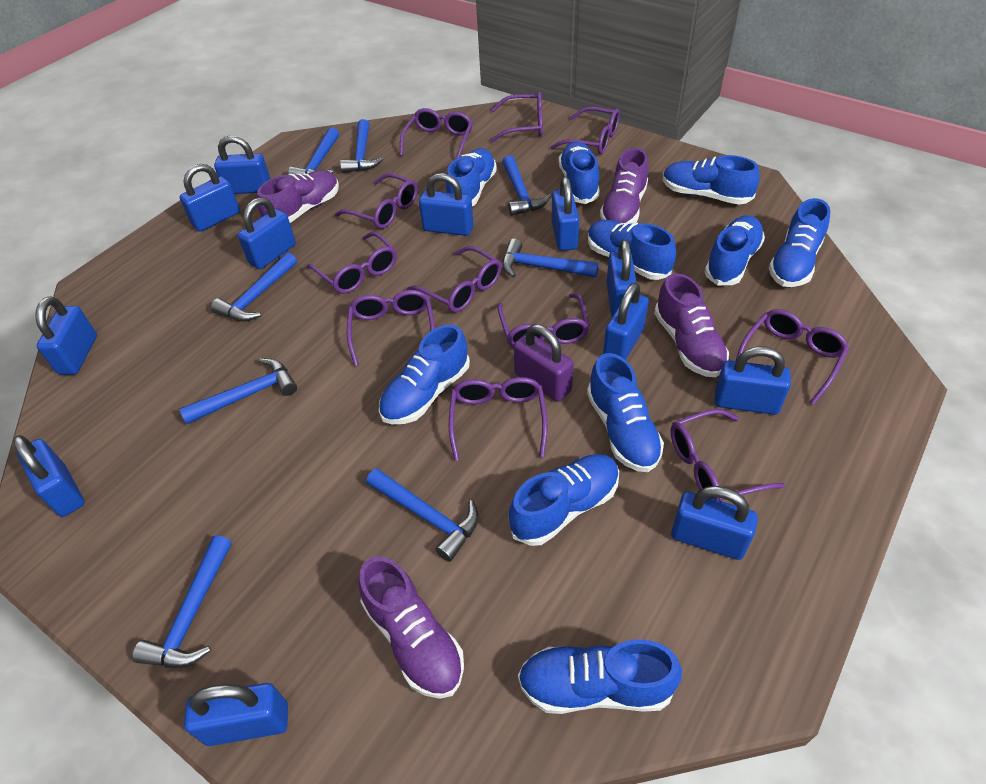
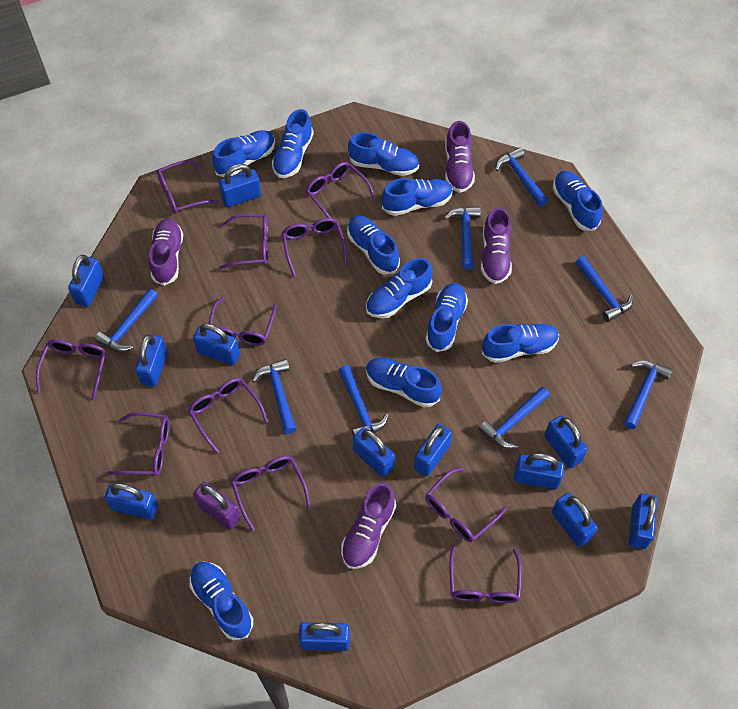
blue shoe: [379,324,470,424] [446,148,497,207] [509,454,619,546] [518,639,682,714] [559,142,600,204] [587,353,664,472] [588,220,676,280] [663,155,760,205] [705,215,765,285] [769,198,830,287] = 10 -> [189,562,253,640] [212,130,275,178] [272,109,314,178] [347,215,400,275] [348,132,419,176] [366,258,433,318] [366,358,442,408] [382,178,453,216] [426,283,468,352] [482,324,559,363] [553,171,603,231] = 11

